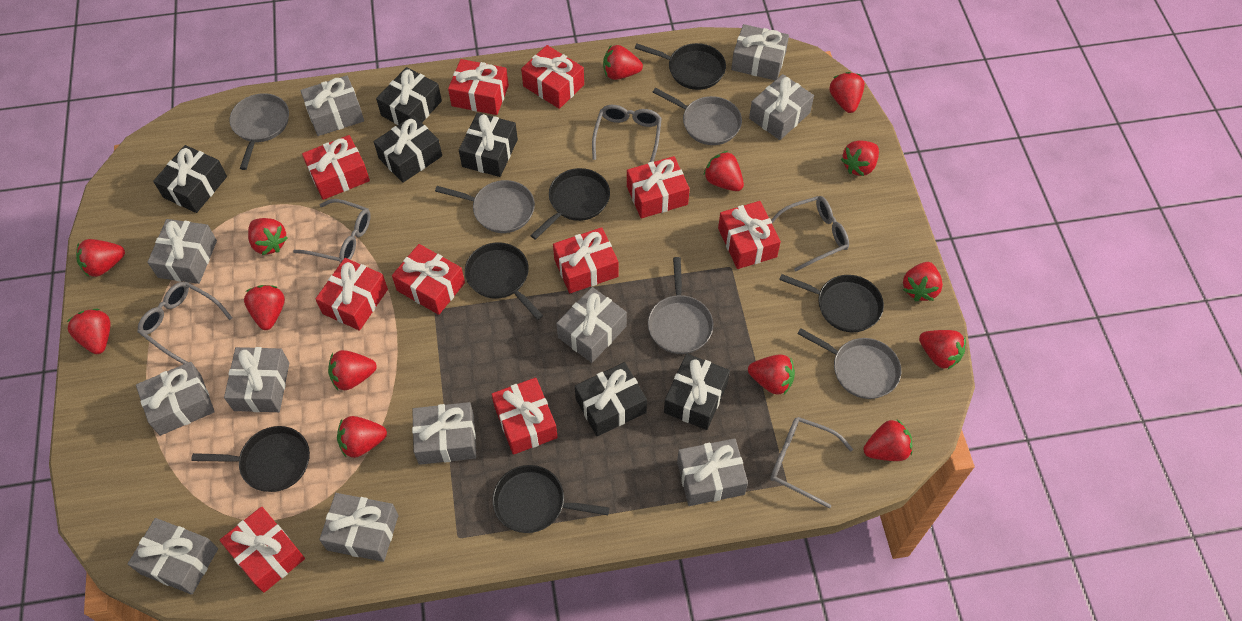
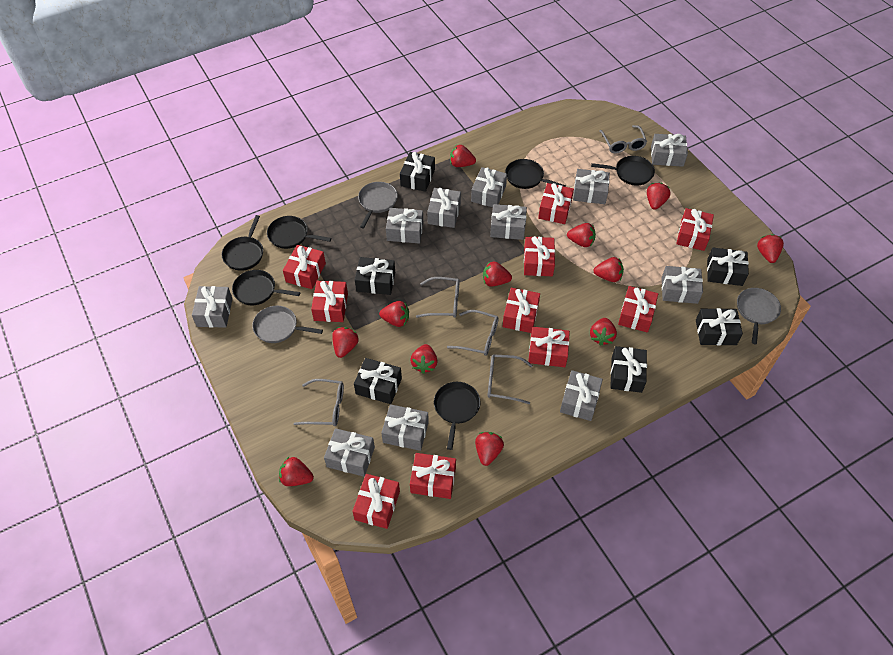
grey pan: [229,93,289,170] [435,180,535,233] [648,257,713,354] [652,88,742,145] [797,328,901,399] = 5 -> [252,306,323,343] [358,182,398,228] [737,288,781,344] = 3
red strawberry: [67,309,111,354] [76,239,125,277] [244,285,285,330] [248,218,288,255] [328,350,377,390] [337,416,387,458] [603,45,643,80] [703,151,744,191] [748,354,795,395] [829,72,865,113] [841,141,879,176] [863,420,913,461] [903,262,943,302] [919,330,966,370] = 14 -> [279,457,314,486] [332,327,359,358] [379,301,409,327] [410,344,438,374] [450,145,476,167] [475,432,504,466] [483,261,512,287] [567,223,596,247] [590,318,617,346] [594,257,624,282] [647,183,670,210] [757,234,784,263] = 12

